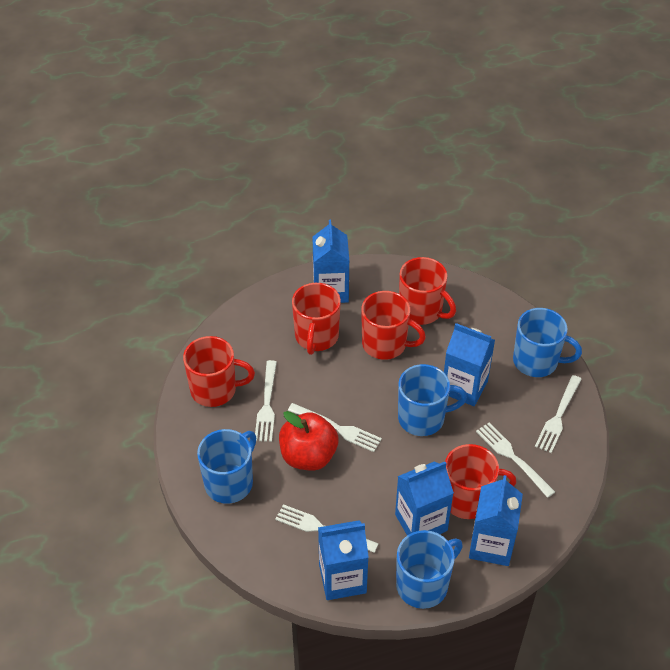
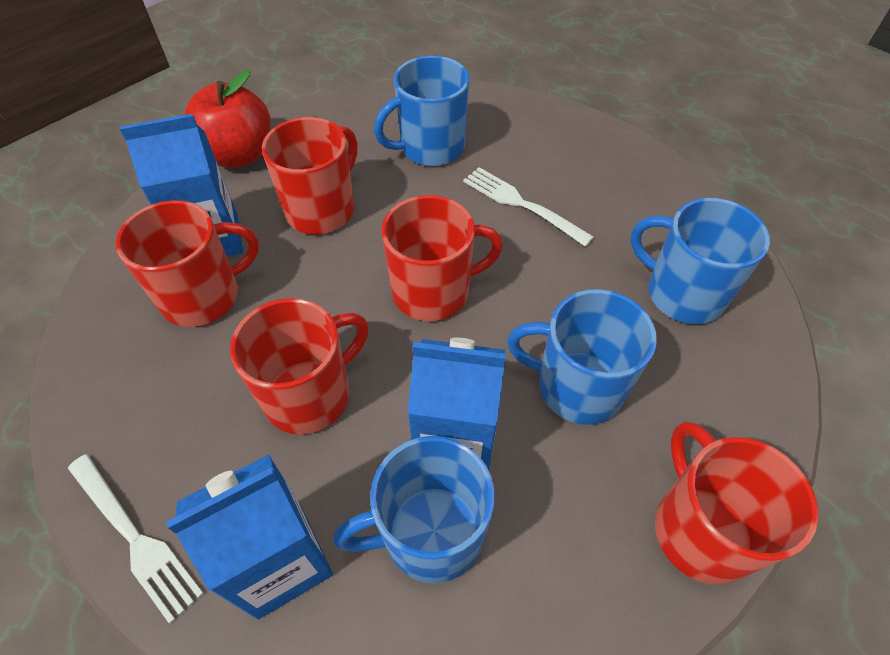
blue carton: [313,220,349,303] [318,520,369,600] [395,462,454,535] [444,323,495,406] [469,475,523,566] = 5 -> [120,114,243,257] [166,454,333,619] [408,338,506,470] = 3
white fork: [255,360,277,442] [275,504,379,553] [288,403,382,452] [476,422,555,498] [535,375,582,453] = 5 -> [68,454,204,624] [463,167,594,247] = 2

